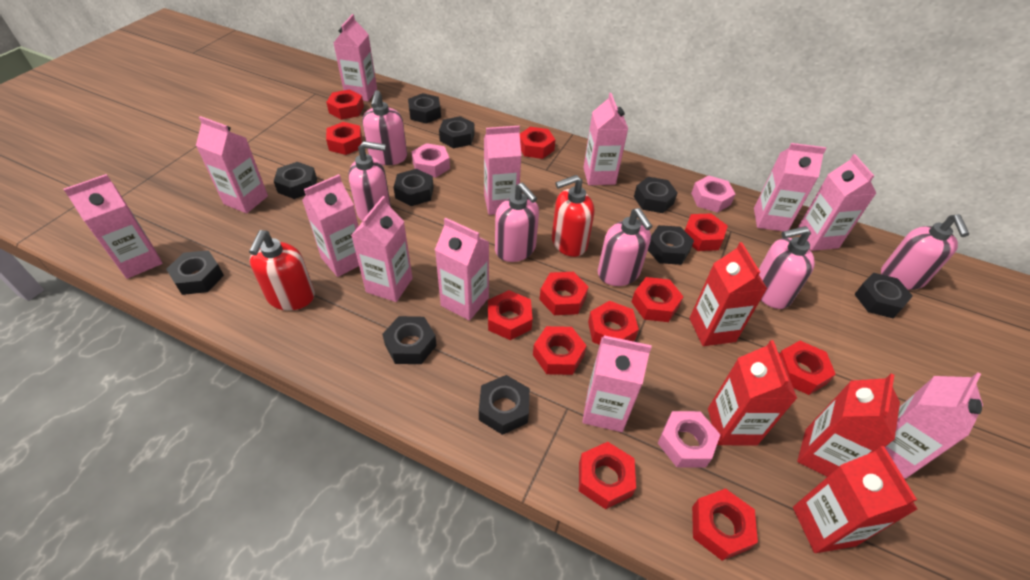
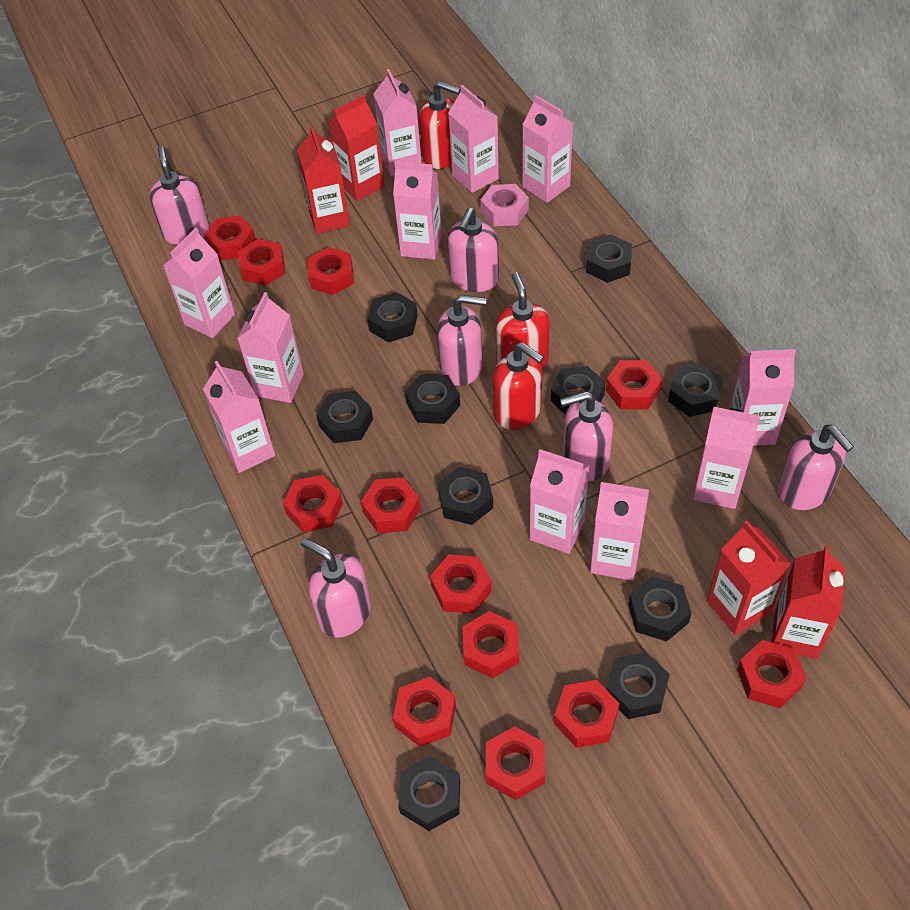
pink carton: [63,174,163,279] [196,116,268,214] [302,174,359,277] [334,14,377,101] [351,196,412,302] [435,217,489,321] [484,126,522,215] [582,335,652,432] [583,93,628,185] [754,143,826,231] [798,154,877,251] [885,372,983,479] = 12 -> [163,228,235,338] [203,361,275,473] [237,292,304,403] [373,69,422,177] [393,161,442,260] [448,85,499,193] [522,95,573,203] [530,449,589,554] [590,482,649,581] [693,407,760,509] [729,349,796,446] = 11
pink nut: [412,143,450,178] [658,411,721,468] [691,175,736,213] = 3 -> [480,184,529,226] = 1
red soap dispenser: [249,230,315,311] [552,175,594,257] = 2 -> [419,81,461,169] [493,342,544,430] [496,272,550,368] = 3

